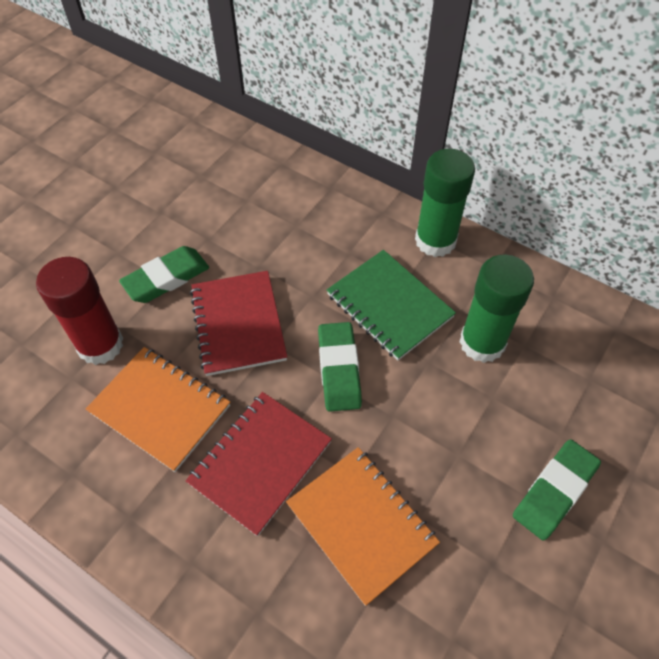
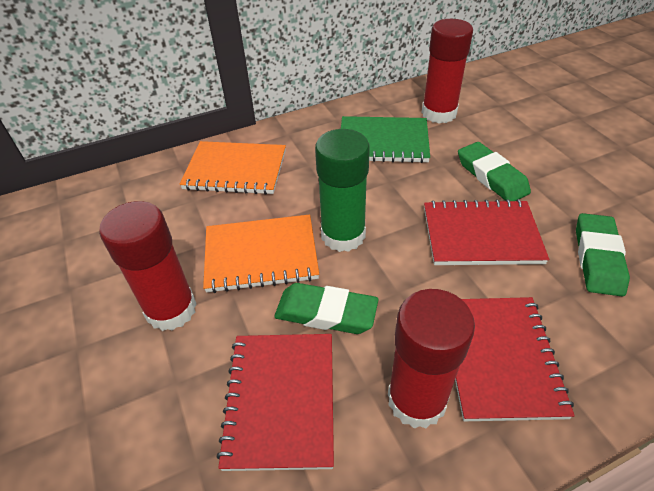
green glue stick: [415,149,475,257] [460,254,534,363] = 2 -> [315,129,370,252] = 1
red glue stick: [36,257,123,365] = 1 -> [99,201,197,331] [388,289,475,428] [422,19,473,124] = 3
red notebook: [186,392,332,536] [190,271,287,376] = 2 -> [216,334,334,471] [424,199,549,265] [455,297,575,421] = 3

